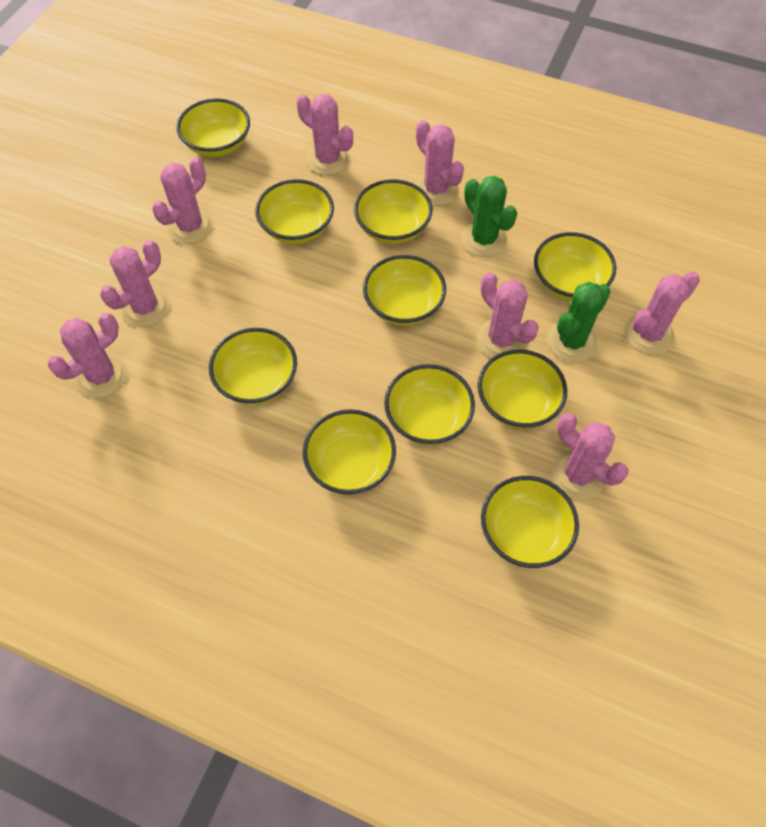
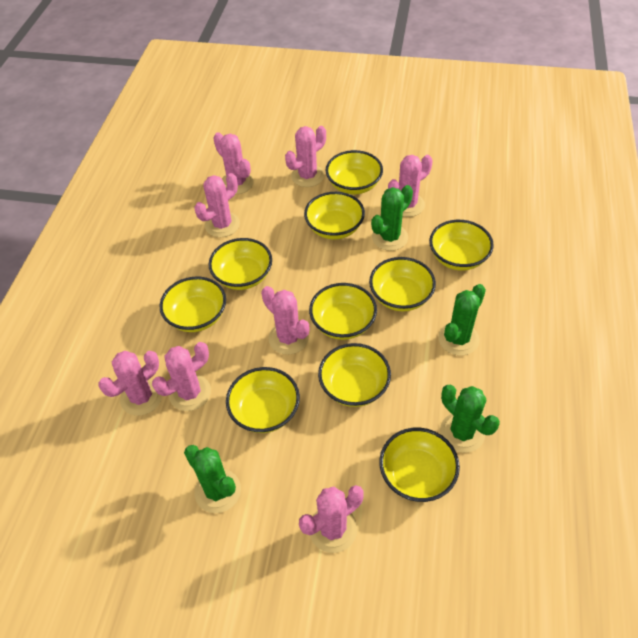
green cactus: [461,176,517,257] [547,282,611,362] = 2 -> [184,445,241,513] [371,185,413,251] [438,284,486,356] [440,385,500,453] = 4

